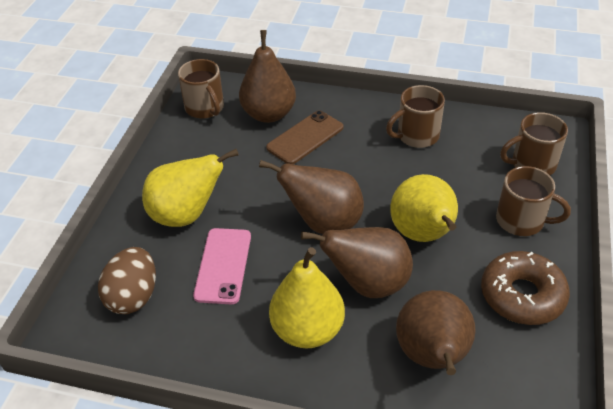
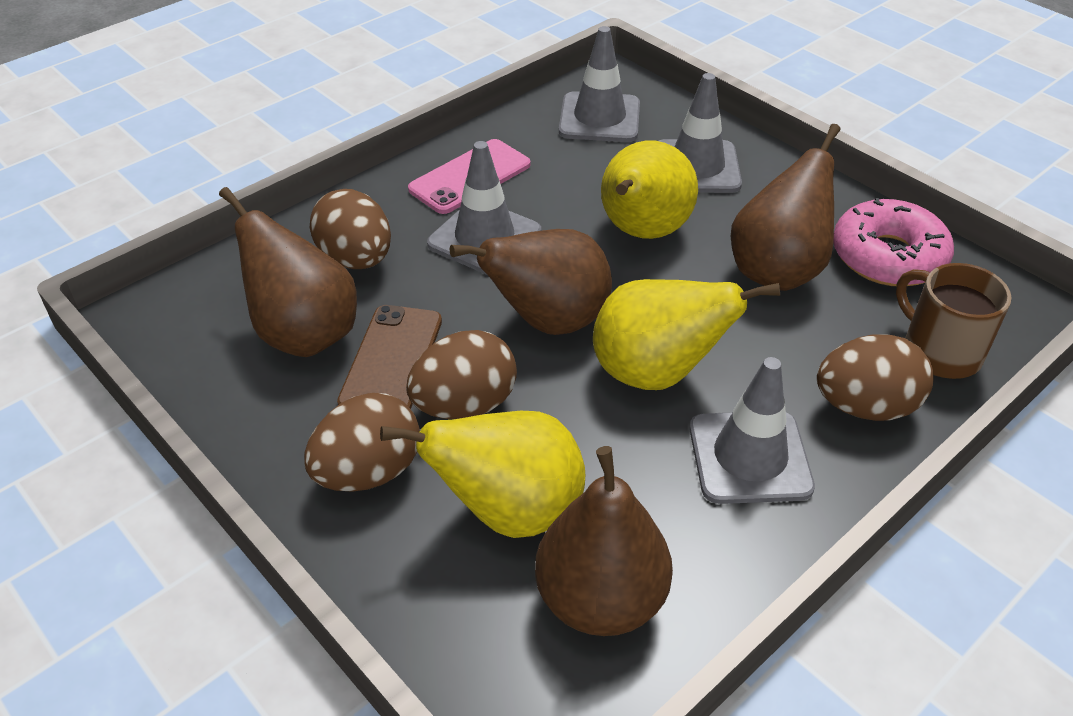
brown donut: [481,251,570,325] = 1 -> none = 0
brown egg: [98,247,156,314] = 1 -> [304,393,420,492] [310,189,391,269] [406,330,517,419] [817,334,934,421] = 4
brown mug: [178,59,224,119] [386,85,445,148] [496,166,571,236] [500,112,568,175] = 4 -> [896,263,1011,379] = 1
grey traffic cone: none = 0 -> [427,141,541,275] [559,26,640,142] [659,73,742,193] [689,357,815,504] = 4
pink donut: none = 0 -> [833,198,954,286] = 1

